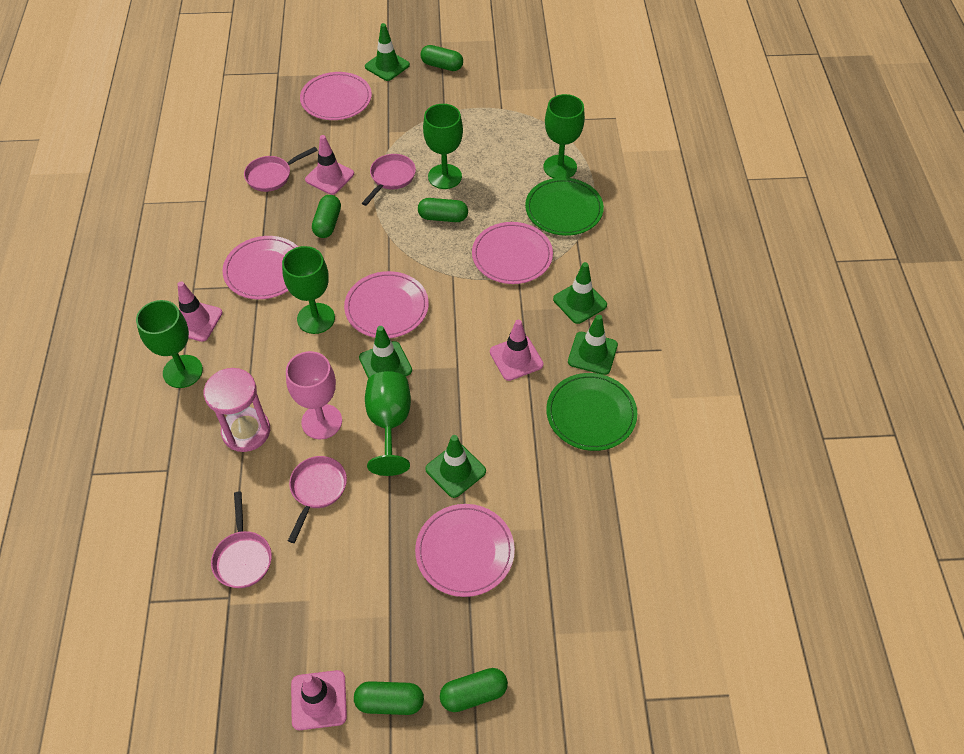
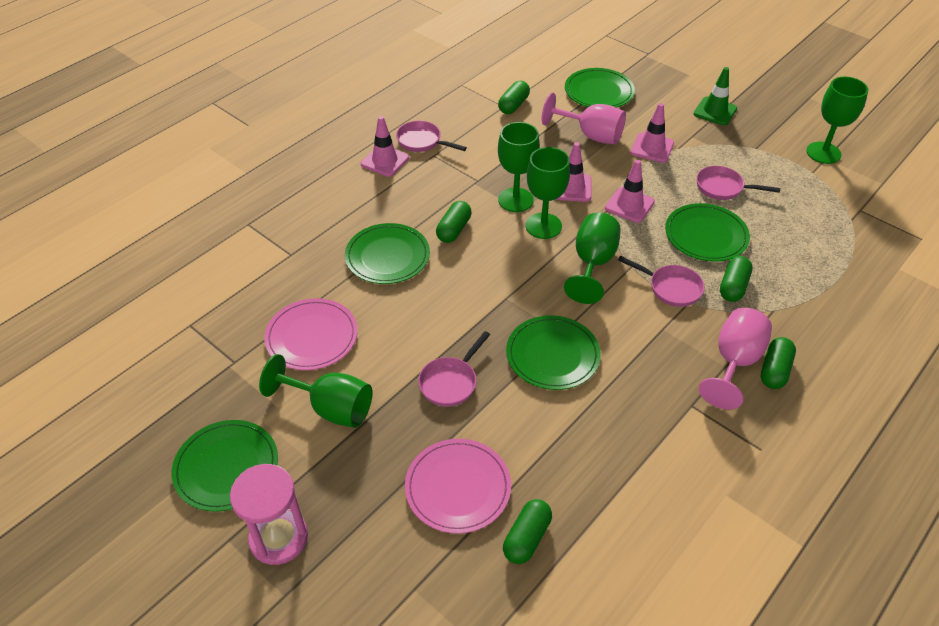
green plate: [525,178,604,236] [546,373,637,451] = 2 -> [171,420,278,512] [345,223,430,284] [506,315,601,390] [565,68,635,108] [665,203,750,262] = 5
green traffic cone: [359,326,412,379] [365,23,410,81] [425,435,486,498] [553,262,607,324] [568,315,618,375] = 5 -> [694,67,737,125] = 1
pink goblet: [286,351,342,439] = 1 -> [542,93,626,145] [699,308,772,410] = 2
pink plate: [222,236,298,299] [300,72,372,120] [344,271,429,338] [415,504,515,597] [472,222,553,284] = 5 -> [264,298,358,370] [405,439,511,534] = 2

